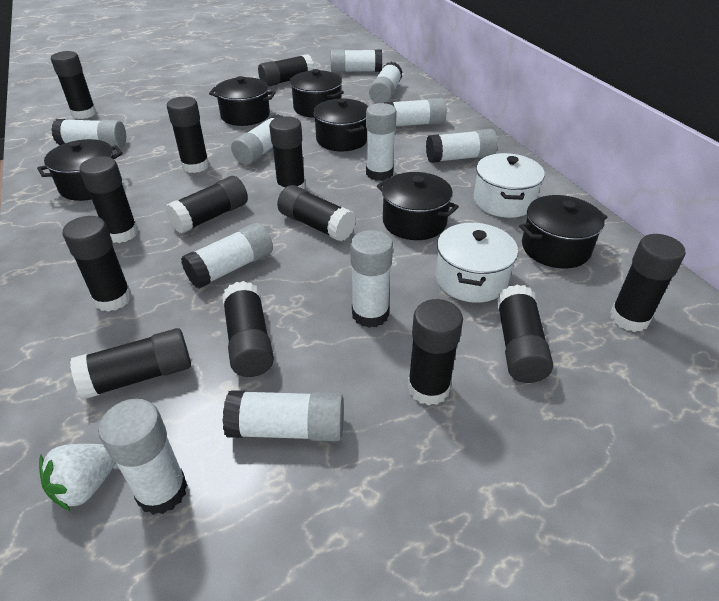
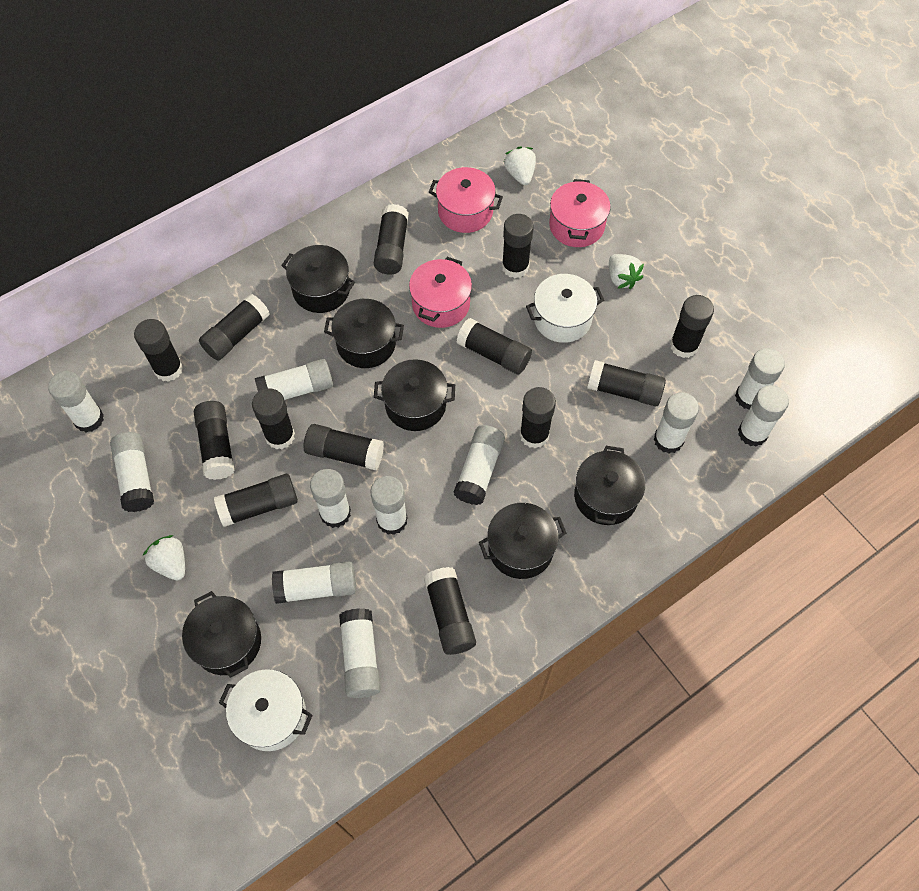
pink pot: none = 0 -> [409,257,472,328] [429,167,503,233] [549,179,611,247] = 3
white strawberry: [39,444,115,511] = 1 -> [143,535,185,581] [504,147,536,185] [609,254,644,289] = 3

